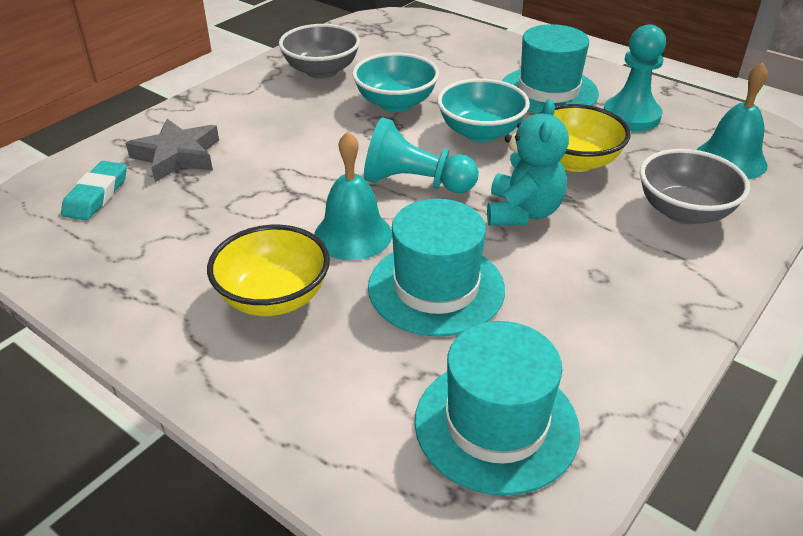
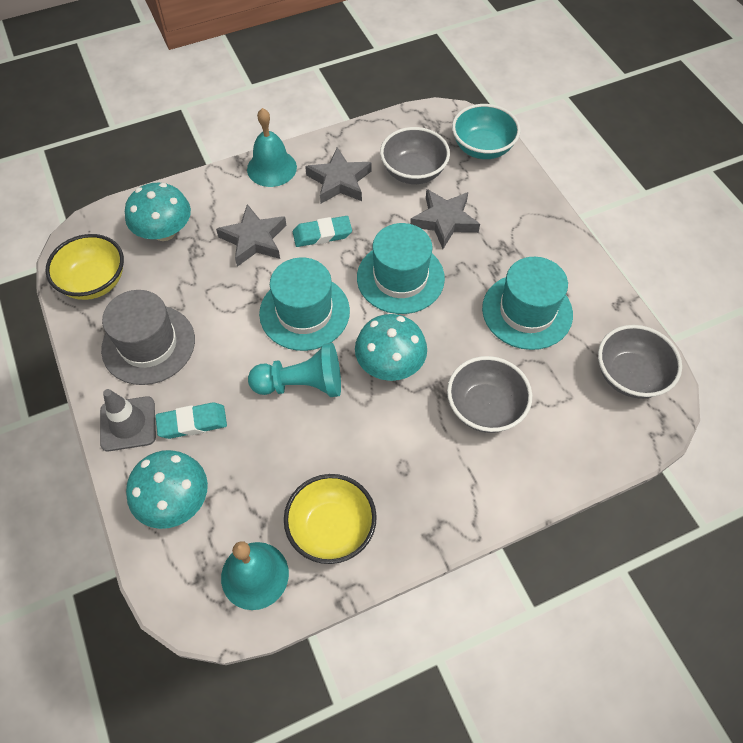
grey bowl: [279,24,360,79] [640,149,750,224] = 2 -> [380,127,450,184] [447,356,532,433] [598,325,682,399] = 3
grey hat: none = 0 -> [101,290,195,385] = 1
grey star: [126,119,219,182] = 1 -> [216,204,286,267] [305,148,372,203] [410,189,480,249] = 3
grey traffic cone: none = 0 -> [100,389,156,451] = 1
turquoise bowl: [352,52,439,112] [437,78,530,142] = 2 -> [452,104,521,159] = 1
turquoise eraser: [61,161,127,220] = 1 -> [156,403,227,439] [293,216,352,247] = 2
turquoise mushroom: none = 0 -> [125,183,191,241] [126,450,208,529] [355,314,427,381] = 3
turquoise pawn: [364,117,479,193] [604,24,666,131] = 2 -> [248,343,341,397] = 1
turquoise teddy bear: [487,99,569,226] = 1 -> none = 0

